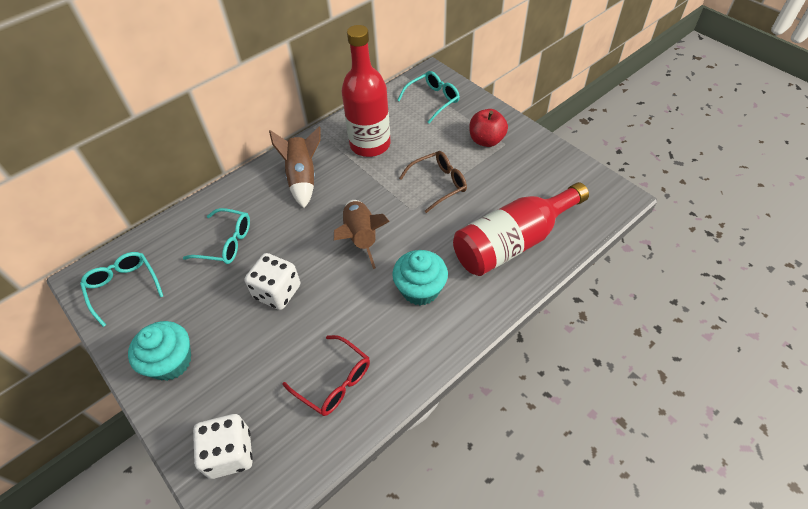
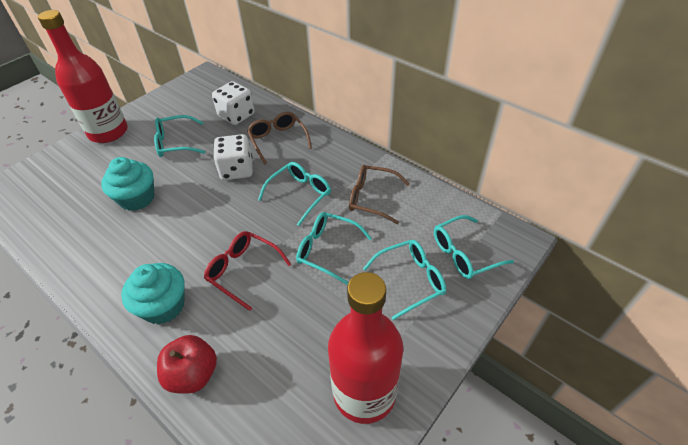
brown glasses: [399,151,467,213] = 1 -> [247,112,312,164] [349,165,410,224] = 2
brown rocket: [269,127,320,208] [334,200,390,269] = 2 -> none = 0
turquoise glasses: [80,252,163,327] [183,208,250,264] [397,71,460,123] = 3 -> [154,115,205,157] [258,162,331,226] [296,212,372,285] [363,240,446,320] [434,215,514,279] = 5

